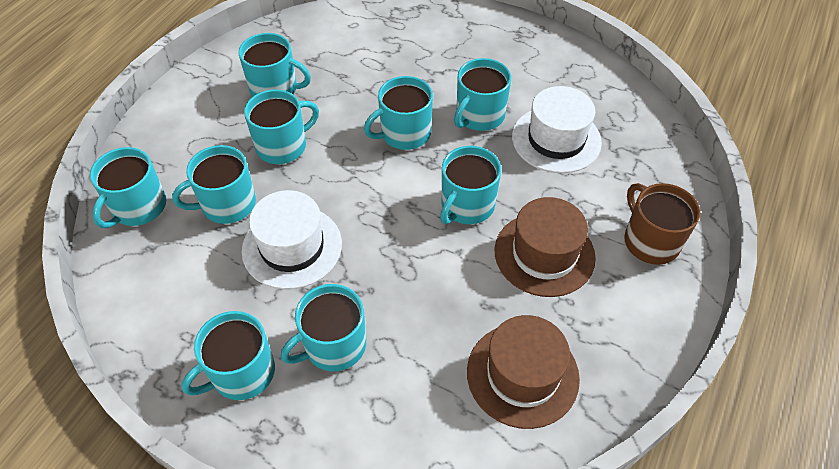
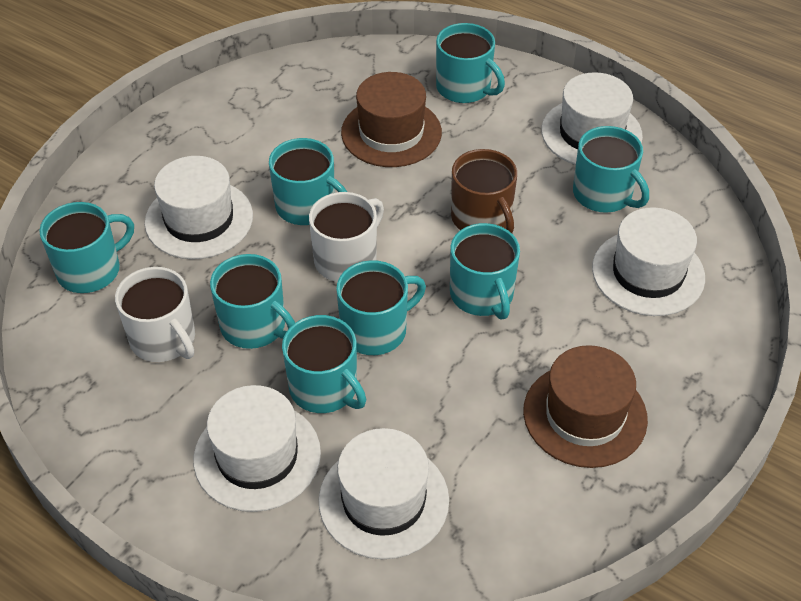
turquoise mug: [90,147,166,228] [172,145,256,224] [182,311,275,400] [238,33,311,97] [244,90,319,164] [281,284,366,371] [364,76,433,150] [440,146,501,224] [454,58,511,131] = 9 -> [39,202,134,293] [210,254,295,349] [269,138,347,225] [282,315,366,413] [336,260,426,355] [436,23,505,103] [450,223,520,320] [573,126,649,213] = 8
white hat: [242,190,342,289] [512,86,602,173] = 2 -> [145,156,253,259] [193,385,321,512] [319,428,449,559] [541,72,643,165] [592,207,705,316] = 5
white mug: none = 0 -> [115,267,195,362] [309,192,384,282] = 2

